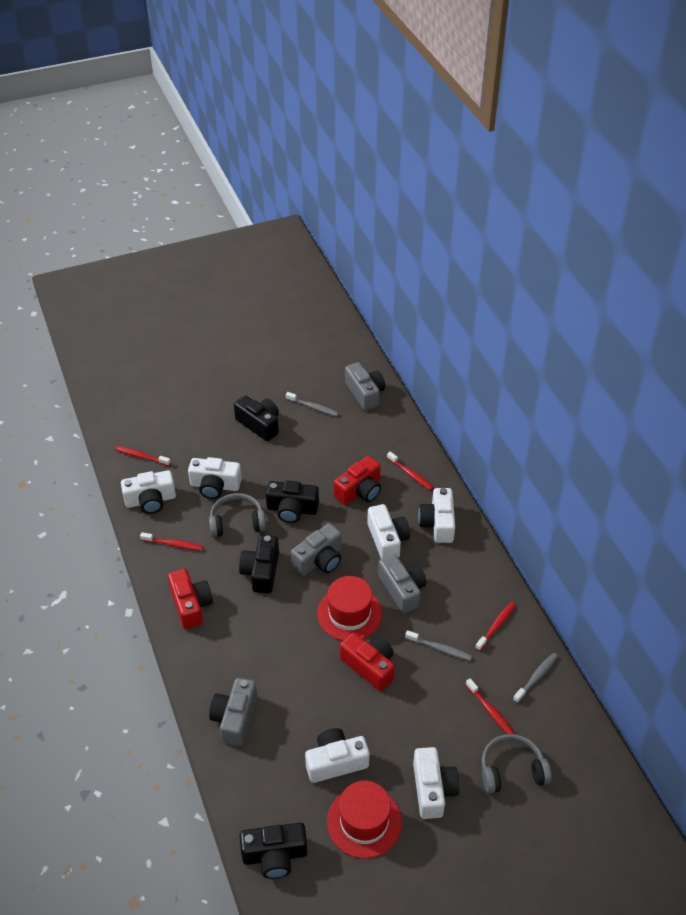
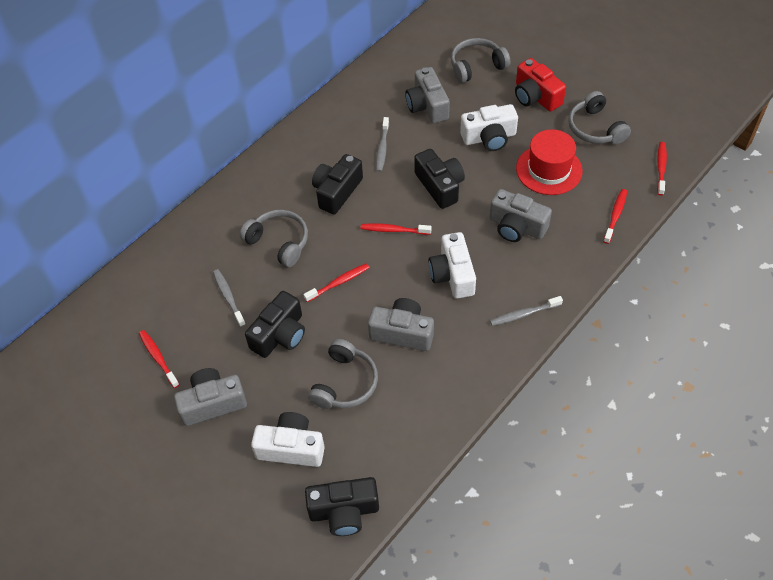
grey headphones: [209,493,266,537] [481,734,552,794] = 2 -> [240,210,308,267] [308,339,378,409] [451,38,510,83] [568,91,631,144] = 4
red camera: [168,569,213,629] [334,456,381,505] [340,633,395,691] = 3 -> [515,58,566,111] = 1
red hat: [317,576,382,641] [327,781,402,859] = 2 -> [516,129,582,195] = 1
white camera: [121,470,176,514] [188,457,242,499] [305,728,370,783] [367,504,410,559] [413,747,459,819] [418,488,455,543] = 6 -> [251,412,325,467] [429,232,476,299] [460,104,518,151] = 3

